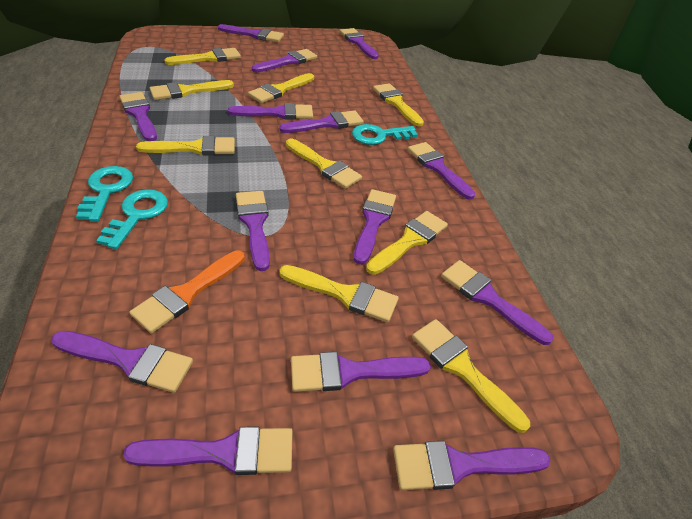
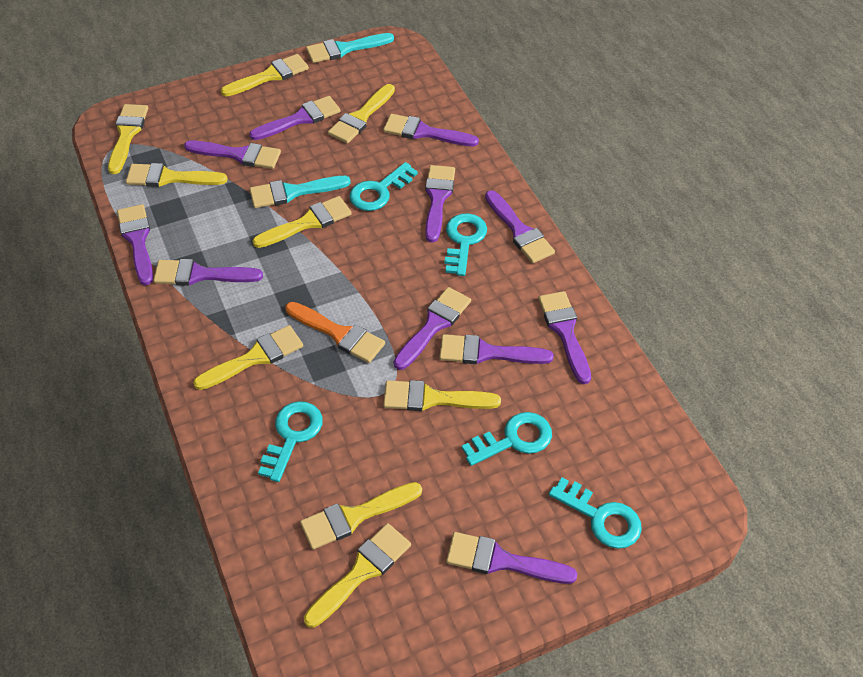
purple brush: [51,331,193,393] [119,92,157,141] [123,427,293,475] [218,24,284,42] [228,103,313,120] [236,191,270,271] [252,49,317,72] [279,110,364,133] [291,352,431,392] [340,28,379,59] [354,189,396,265] [393,441,551,490] [407,142,475,200] [441,260,553,345] = 14 -> [117,204,153,285] [153,259,263,286] [184,140,281,169] [249,96,341,140] [383,114,479,146] [394,287,471,370] [425,165,455,243] [439,334,553,364] [446,532,578,584] [485,190,555,263] [538,291,591,384] = 11
turquoise brush: none = 0 -> [250,176,351,208] [306,33,394,63] = 2
turquoise key: [76,166,133,221] [96,189,168,249] [352,124,418,145] = 3 -> [258,401,323,482] [349,162,418,211] [444,213,487,276] [462,412,552,466] [549,477,642,549] = 5

